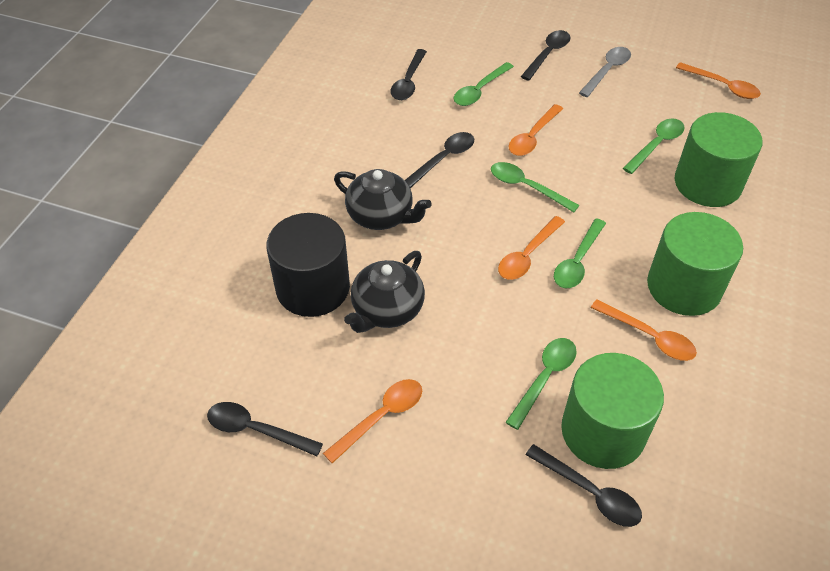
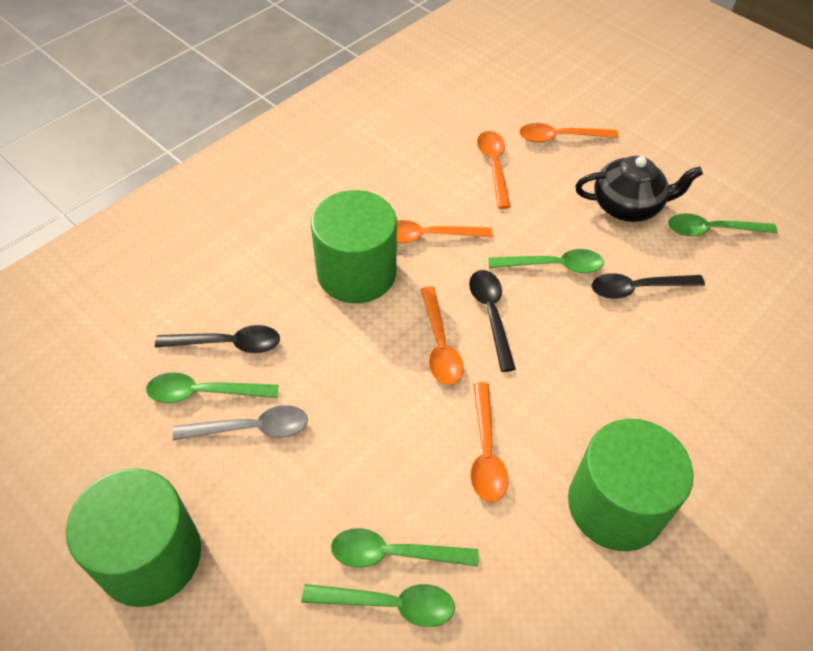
black cylinder: [266,213,350,317] = 1 -> none = 0
black spoon: [207,402,323,456] [390,49,427,100] [405,132,474,188] [521,30,571,81] [526,444,642,527] = 5 -> [155,325,280,353] [469,270,516,372] [592,273,705,299] = 3
black teapot: [334,169,432,230] [344,251,425,333] = 2 -> [575,156,703,222] = 1

